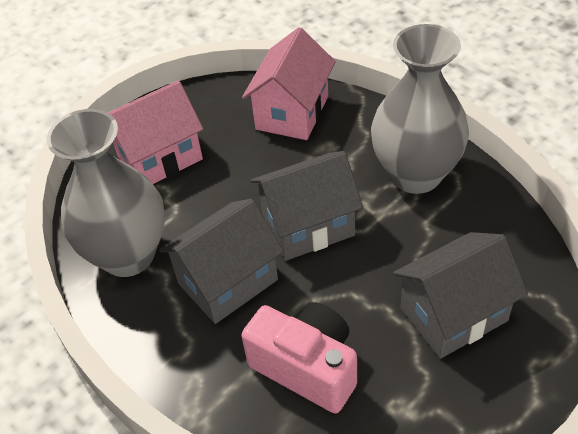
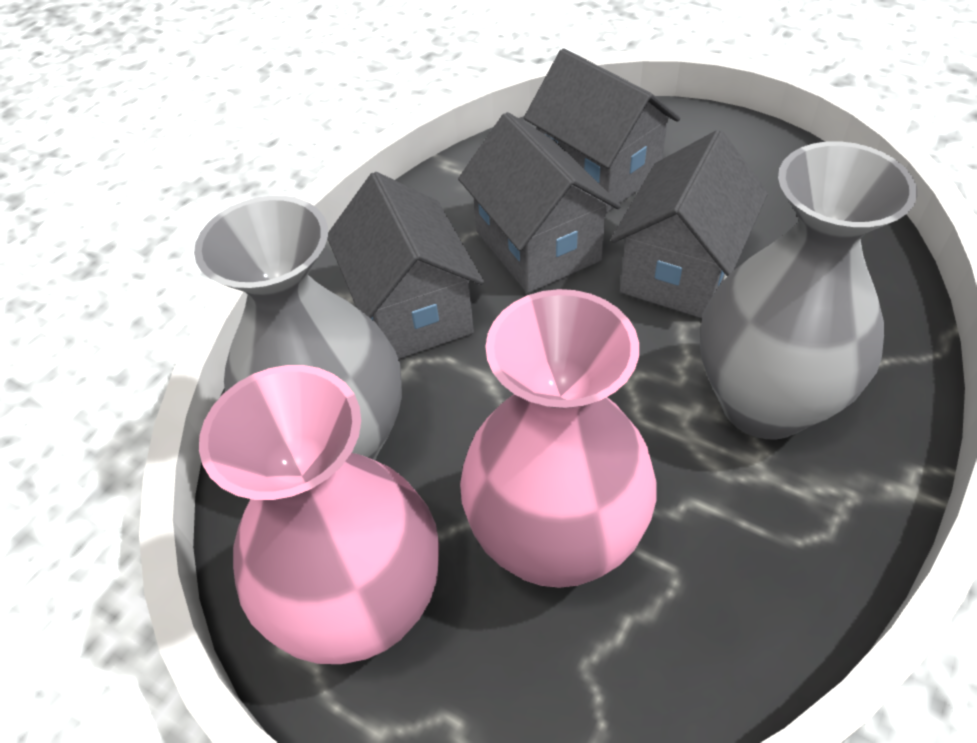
grey house: [159,199,284,324] [251,151,363,261] [393,232,528,359] = 3 -> [327,172,484,359] [458,112,621,293] [524,48,680,213] [611,130,768,318] = 4
pink camera: [241,303,357,414] = 1 -> none = 0
pink house: [108,80,203,184] [242,27,336,140] = 2 -> none = 0
pink vase: none = 0 -> [199,365,439,664] [460,289,656,588] = 2

